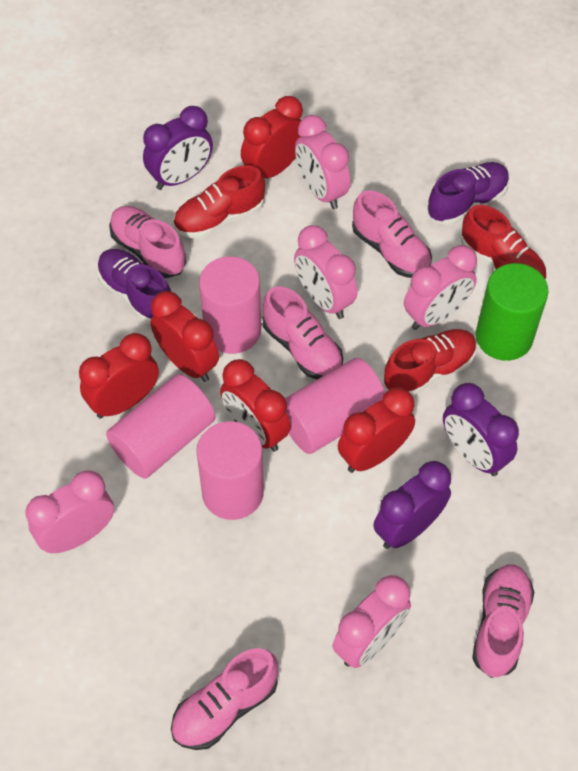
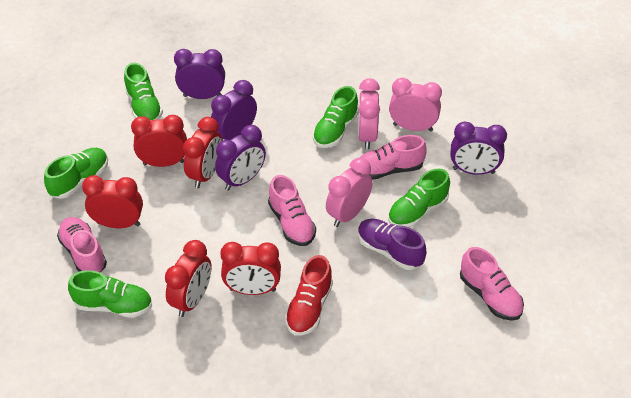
green cylinder: [476,263,548,361] = 1 -> none = 0
green shoe: none = 0 -> [44,148,108,199] [68,270,152,318] [124,63,163,121] [313,86,358,148] [388,168,450,228] = 5
pink clock: [26,470,114,553] [294,225,357,319] [295,115,350,209] [332,575,411,668] [404,245,477,330] = 5 -> [326,158,373,227] [358,78,380,149] [389,78,442,131] = 3
pink cylinder: [106,374,216,479] [196,421,264,520] [199,256,261,354] [285,358,385,454] = 4 -> none = 0
pink shoe: [109,206,186,278] [171,648,278,750] [263,286,343,380] [352,190,432,278] [472,564,534,678] = 5 -> [57,217,107,273] [268,175,316,246] [359,135,427,180] [460,247,524,321] = 4
purple clock: [143,106,213,190] [373,461,451,549] [443,383,519,476] = 3 -> [174,49,225,99] [211,80,257,141] [215,125,266,191] [451,121,507,175] = 4
purple shoe: [97,249,171,324] [427,162,509,225] = 2 -> [358,219,426,270] = 1
red shoe: [173,165,265,239] [384,329,477,396] [461,205,546,280] = 3 -> [285,255,333,336] = 1

